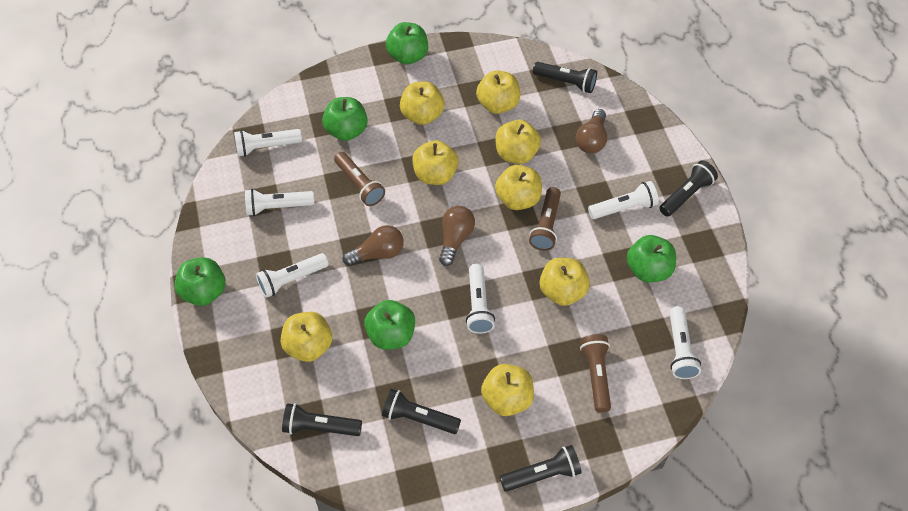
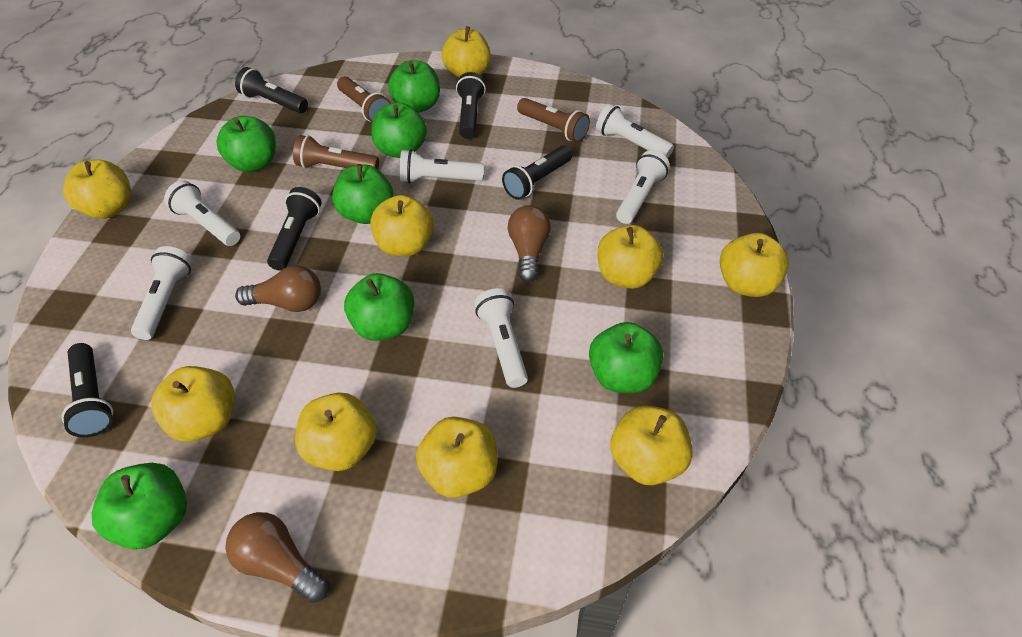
green apple: [175,257,226,306] [322,97,368,141] [364,300,415,350] [386,22,428,65] [627,235,676,283] = 5 -> [92,463,187,550] [216,116,276,172] [332,164,394,224] [344,273,414,341] [371,102,427,158] [388,60,440,113] [589,322,663,393] = 7
yellow apple: [281,312,332,362] [400,81,444,125] [412,140,459,185] [476,70,520,114] [481,364,534,416] [495,120,541,164] [495,165,542,210] [540,258,590,306] = 8 -> [63,159,131,219] [151,366,234,442] [295,393,377,471] [370,195,434,256] [416,417,497,498] [442,26,491,77] [597,225,663,289] [610,405,693,485] [720,233,789,297] = 9

